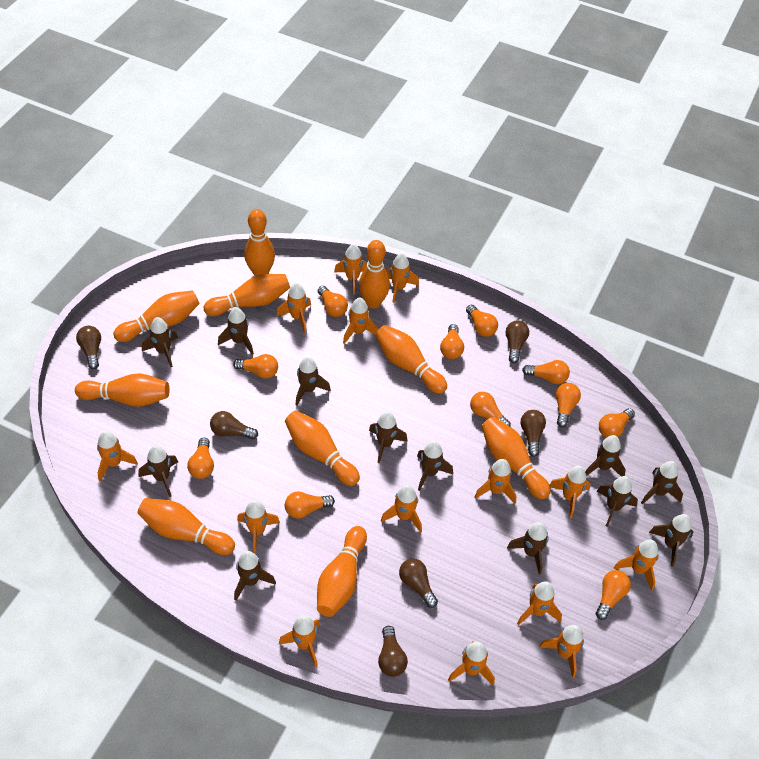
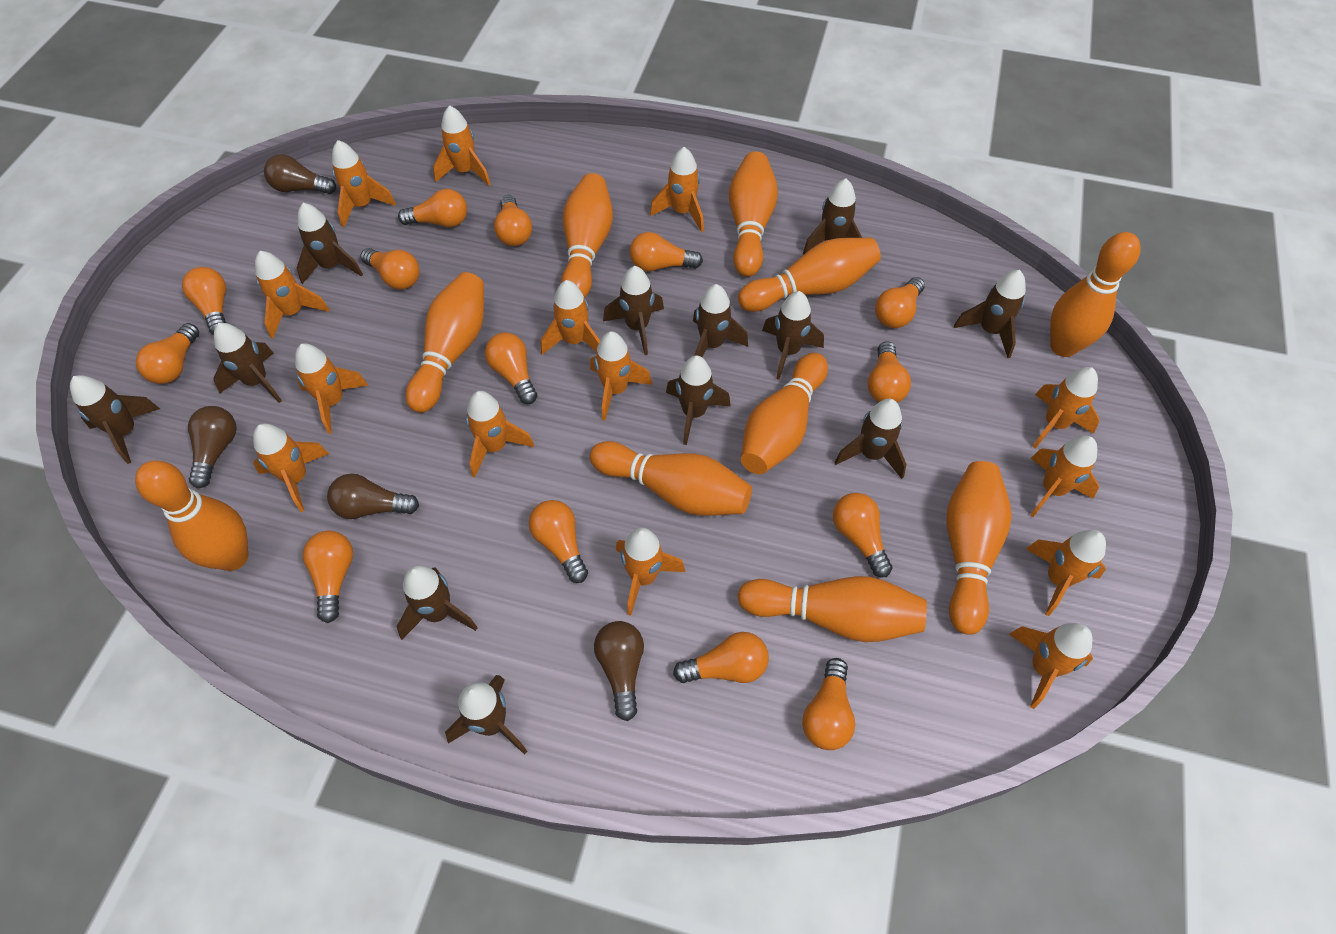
brown light bulb: [76,326,101,369] [210,411,258,439] [378,626,408,677] [399,558,438,608] [506,320,529,363] [521,410,546,457] = 6 -> [188,406,237,488] [264,154,336,194] [327,474,419,519] [594,621,644,721] = 4
orange light bulb: [187,438,214,479] [233,354,278,379] [285,491,335,518] [318,286,348,317] [440,324,464,359] [466,305,498,337] [470,392,511,426] [522,360,570,384] [556,383,581,427] [596,570,631,620] [599,408,635,438] = 11 -> [136,323,199,384] [182,267,226,335] [303,531,353,623] [360,248,420,290] [398,189,467,227] [485,332,537,404] [494,195,532,246] [529,500,588,583] [630,232,703,271] [673,632,769,683] [802,658,855,750] [833,493,893,577] [868,341,911,403] [875,277,925,328] = 14

